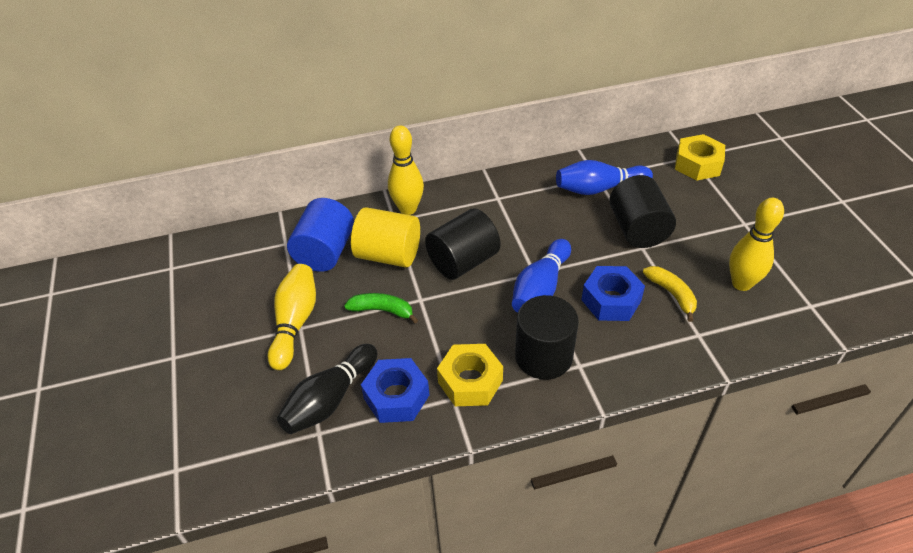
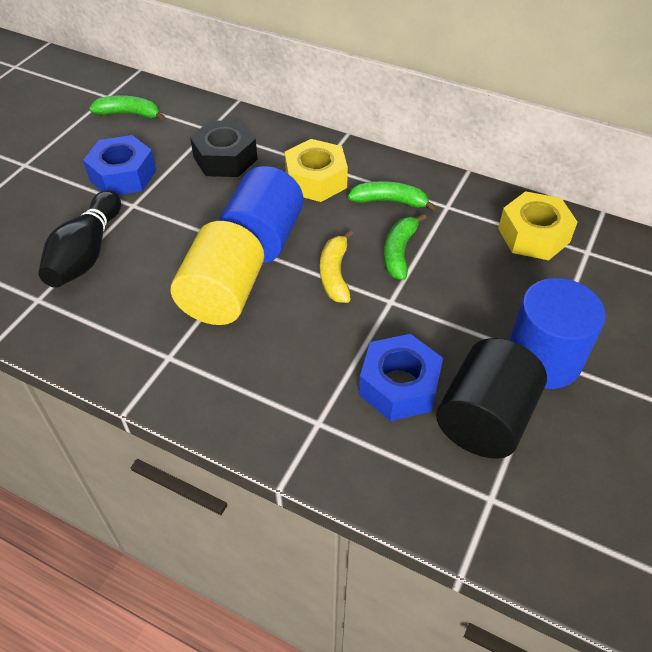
black cylinder: [425,208,501,280] [515,295,579,380] [609,175,676,248] = 3 -> [436,338,547,459] = 1
black nut: none = 0 -> [190,120,258,177] = 1
blue bowling pin: [512,239,571,313] [556,160,653,195] = 2 -> none = 0
blue cylinder: [287,198,354,272] = 1 -> [219,166,304,263] [509,278,605,389] = 2
green banana: [344,293,418,323] = 1 -> [89,95,165,121] [348,181,437,212] [384,213,426,280] = 3
yellow bowling pin: [267,264,316,370] [388,125,424,215] [729,198,784,291] = 3 -> none = 0

